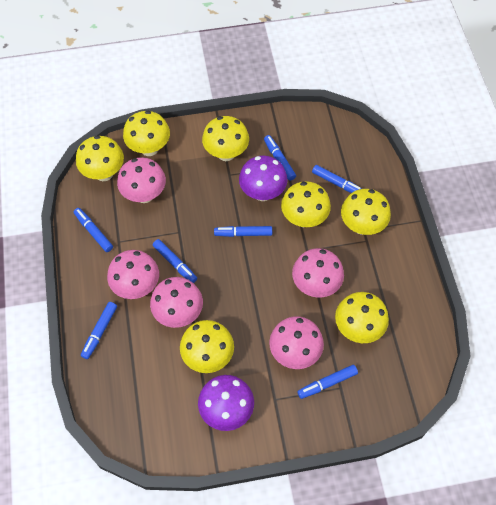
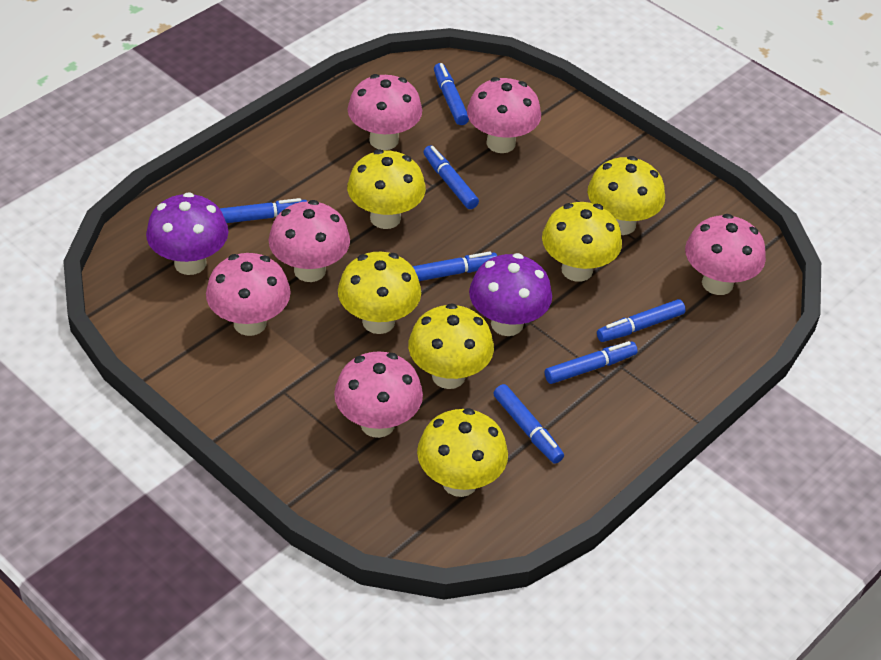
pink mushroom: [107,250,159,299] [117,157,166,203] [150,277,203,328] [269,316,324,369] [292,248,344,298] = 5 -> [206,253,291,336] [269,200,350,282] [334,351,423,438] [348,74,422,150] [467,77,541,153] [685,214,766,295] = 6
yellow mushroom: [76,135,124,181] [123,110,170,156] [180,320,234,373] [202,116,249,161] [281,181,331,227] [335,292,389,343] [341,189,391,235] = 7 -> [338,252,421,334] [347,150,426,229] [408,303,494,389] [417,408,508,497] [542,202,622,282] [588,156,665,235] = 6

